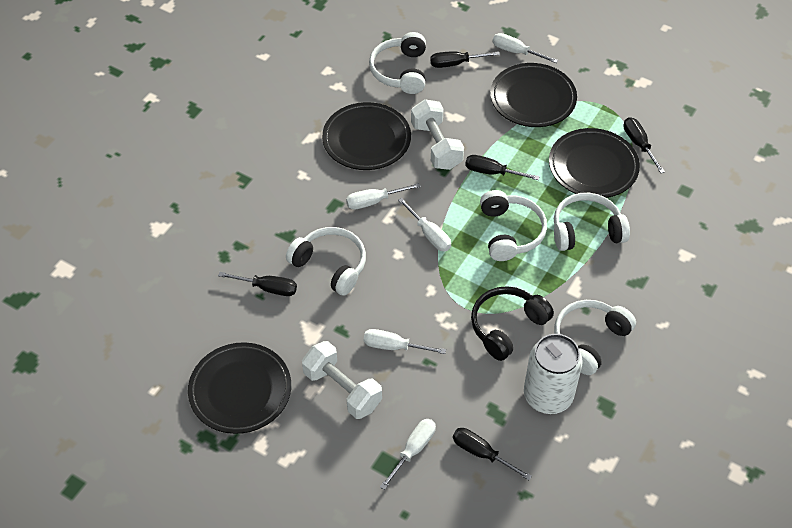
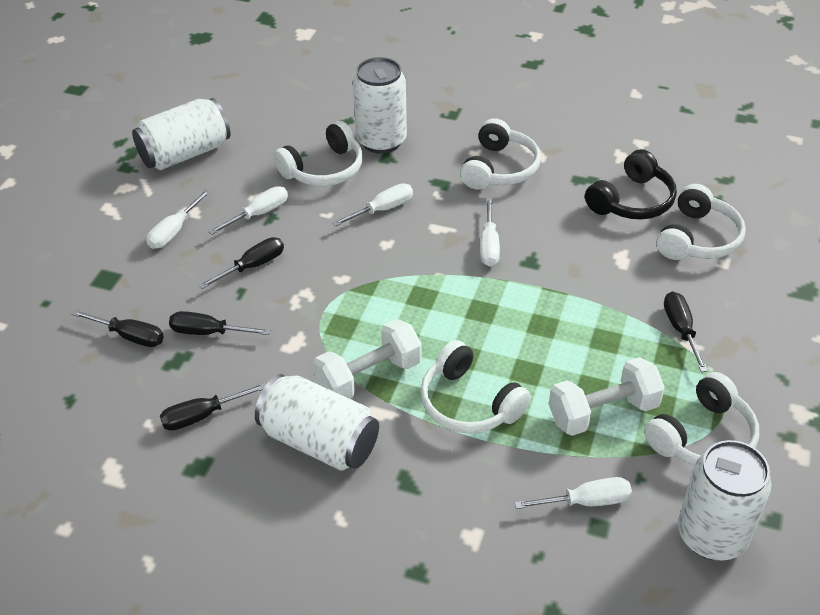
black plate: [188,342,291,434] [322,102,411,170] [490,63,577,127] [549,128,640,198] = 4 -> none = 0
white can: [524,334,583,414] = 1 -> [132,98,231,170] [255,374,379,470] [353,57,407,154] [678,440,772,561] = 4

